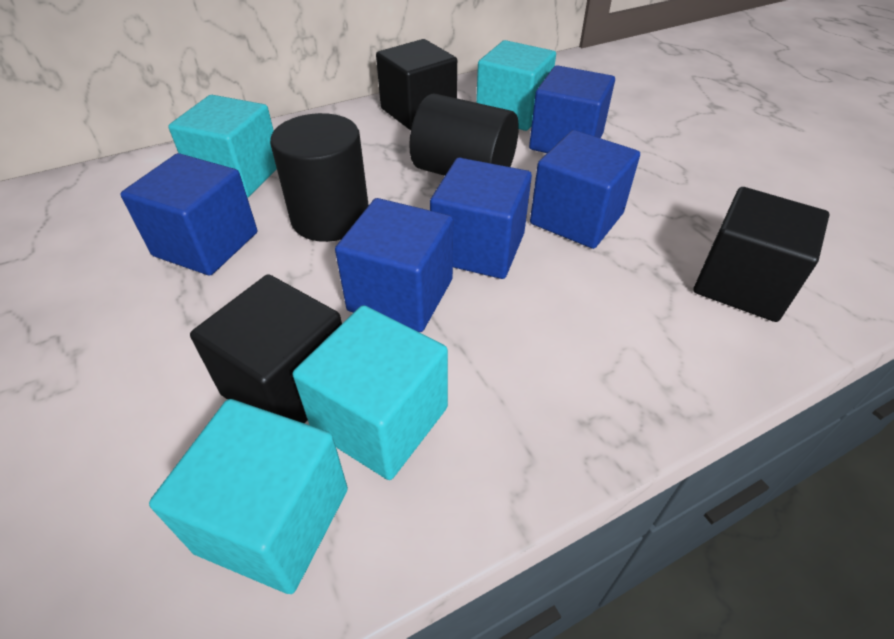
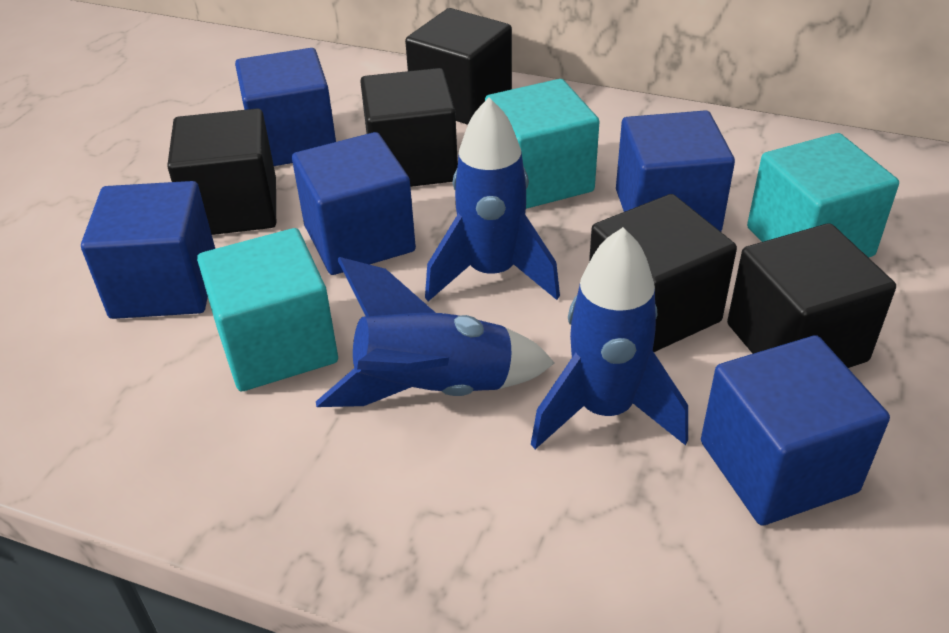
black cube: [190,274,342,423] [376,39,457,130] [694,187,830,322] = 3 -> [167,109,276,235] [360,68,458,187] [405,8,512,125] [589,194,737,352] [727,223,896,368] = 5
black cylinder: [270,113,369,242] [409,94,519,176] = 2 -> none = 0
blue rocket: none = 0 -> [316,257,555,407] [425,98,560,301] [531,227,688,449] = 3
turquoise cube: [149,399,348,594] [168,95,277,198] [293,305,448,480] [476,40,556,131] = 4 -> [197,228,338,391] [485,79,599,209] [747,133,899,258] = 3

